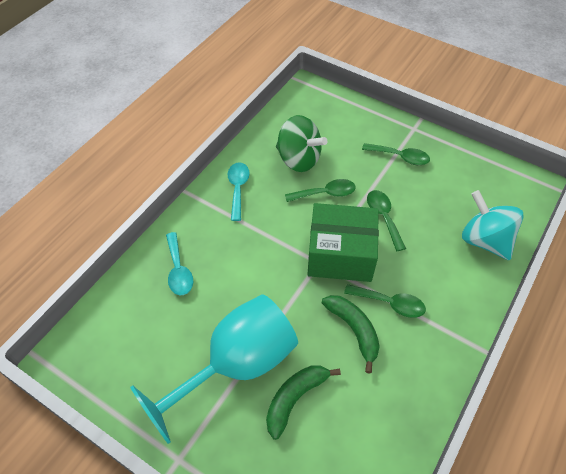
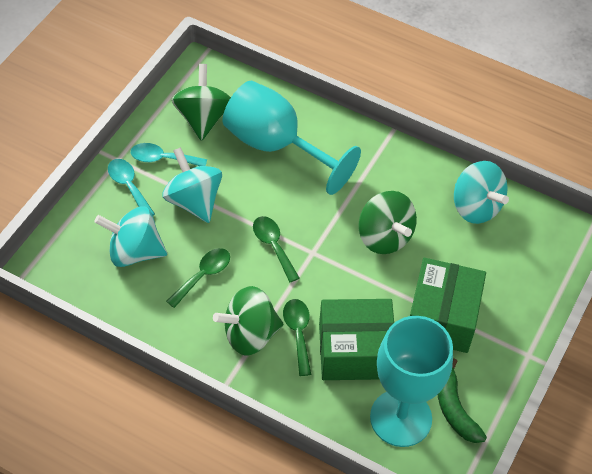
green banana: [266,365,341,440] [322,295,380,373] = 2 -> [438,358,487,443] = 1
green box: [307,203,379,282] = 1 -> [319,299,394,380] [410,258,486,353] = 2
green spinning top: [276,115,328,172] = 1 -> [172,64,231,141] [213,286,283,355] [358,191,417,254] = 3
green spoon: [285,179,356,202] [344,284,426,318] [362,143,430,165] [367,190,406,251] = 4 -> [166,248,230,308] [253,216,299,282] [283,299,311,376] = 3
turquoise goblet: [130,294,298,444] = 1 -> [223,81,361,195] [370,316,453,447] = 2
turquoise spinning top: [462,190,524,260] = 1 -> [94,206,167,267] [162,147,222,223] [454,161,509,224] = 3

